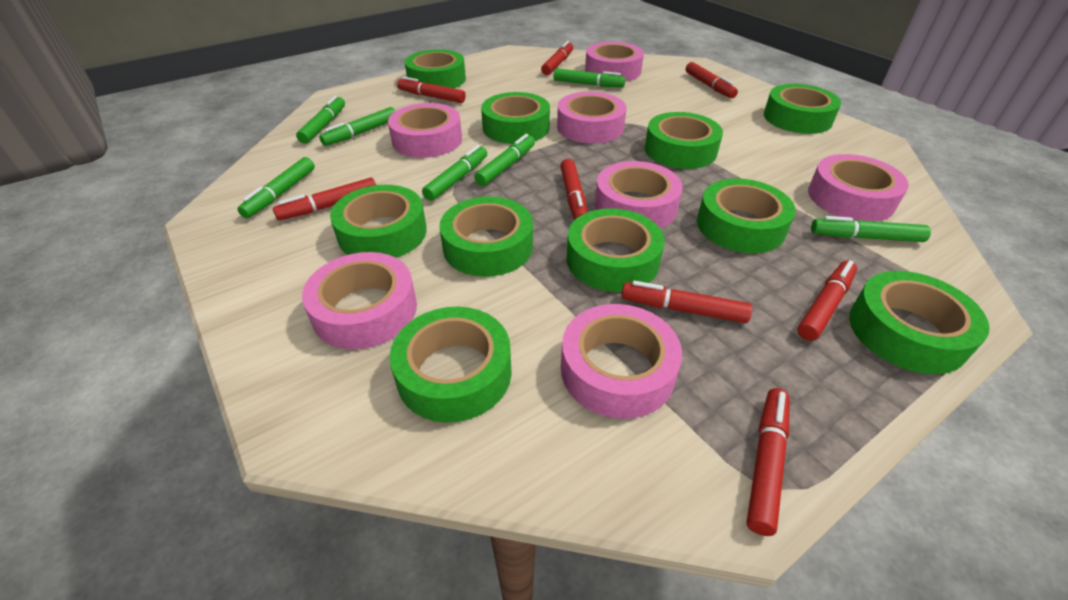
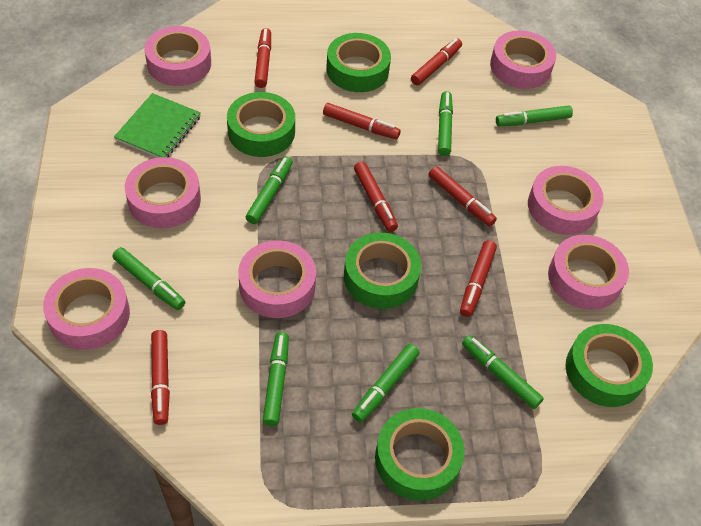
green notebook: none = 0 -> [114,93,201,158] = 1
green tape: [330,185,427,258] [390,307,512,423] [405,49,466,88] [439,197,533,277] [481,92,550,144] [566,208,665,292] [645,112,723,169] [697,179,796,253] [764,84,841,134] [849,271,990,374] = 10 -> [227,92,295,157] [326,33,391,92] [344,233,421,309] [375,408,465,501] [566,324,653,407] = 5
red marker: [273,178,376,220] [397,76,466,103] [541,41,573,75] [560,159,587,220] [621,281,752,323] [686,62,738,98] [746,388,789,536] [797,260,857,341] = 8 -> [151,330,170,425] [254,28,271,88] [323,103,401,139] [354,162,398,232] [411,38,462,85] [429,166,497,226] [460,240,497,317] = 7

